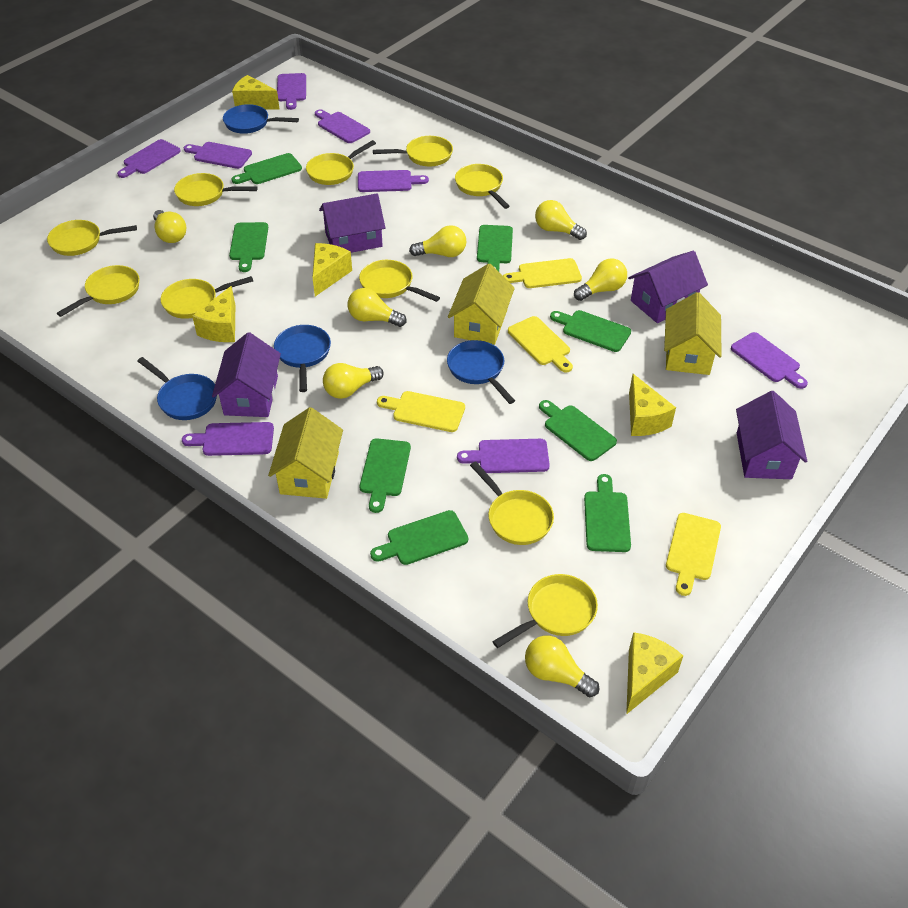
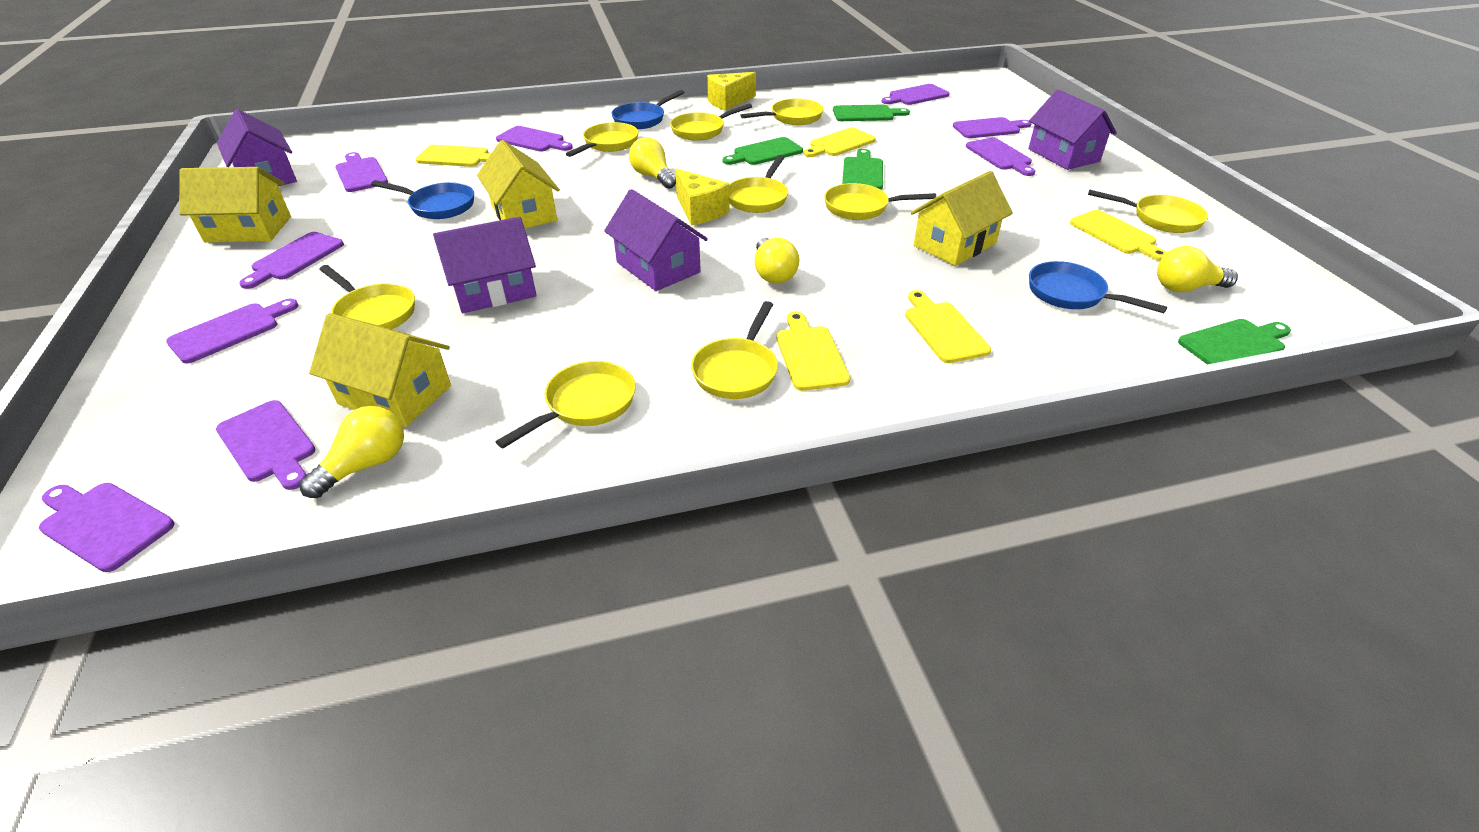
blue pan: [137,357,217,420] [223,104,299,134] [274,325,331,392] [447,340,515,404] = 4 -> [371,180,474,219] [611,90,685,129] [1029,261,1167,313] = 3
green cutting board: [229,222,268,272] [232,153,302,184] [360,438,411,513] [370,510,468,565] [477,225,513,272] [539,400,617,461] [550,310,631,352] [584,474,631,552] = 8 -> [723,137,803,165] [833,104,910,121] [842,149,883,190] [1178,319,1291,364] = 4
purple cutting board: [117,139,181,178] [182,422,274,456] [184,142,252,169] [277,73,306,110] [315,109,370,143] [358,170,429,192] [457,439,550,473] [731,332,808,389] = 8 -> [39,483,174,572] [166,298,299,364] [216,400,316,490] [239,232,344,289] [335,152,388,192] [496,126,573,151] [882,84,950,105] [953,117,1032,138] [966,138,1035,176] = 9
yellow cheese: [192,286,235,342] [232,75,280,109] [312,243,352,296] [626,632,683,715] [629,374,676,436] = 5 -> [675,169,730,225] [707,72,756,111] = 2
yellow cutting board: [377,391,465,432] [503,258,582,288] [508,316,573,372] [666,513,721,596] = 4 -> [416,145,491,167] [776,312,850,391] [803,128,876,157] [905,290,991,363] [1070,210,1167,261] = 5
yellow house: [268,407,343,499] [448,264,515,345] [664,292,722,375] = 3 -> [179,167,291,243] [309,313,451,427] [477,140,560,228] [911,171,1013,266] = 4
yellow light bulb: [153,210,186,243] [323,363,384,399] [348,288,406,327] [409,225,466,257] [525,636,599,697] [535,200,587,240] [574,258,627,301] = 7 -> [299,406,404,498] [629,137,676,189] [755,238,799,283] [1157,246,1238,292] = 4
yellow pan: [47,220,137,256] [57,265,140,317] [160,276,253,319] [174,173,258,206] [306,140,376,185] [359,260,440,302] [373,136,453,166] [455,164,510,209] [470,462,554,545] [492,574,598,648] = 10 -> [319,265,415,329] [496,361,636,448] [566,122,639,157] [670,103,752,141] [691,301,778,399] [729,155,788,213] [740,98,824,125] [824,183,936,220] [1088,190,1208,233] = 9

